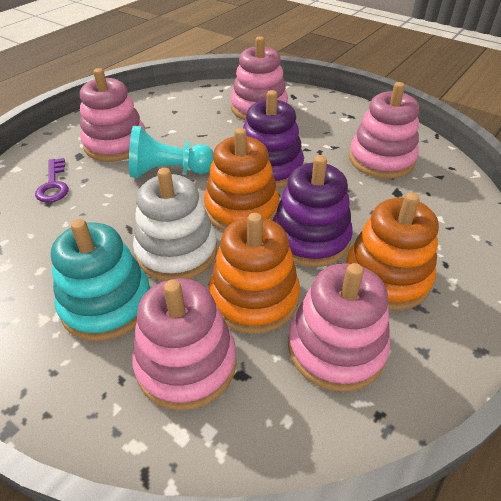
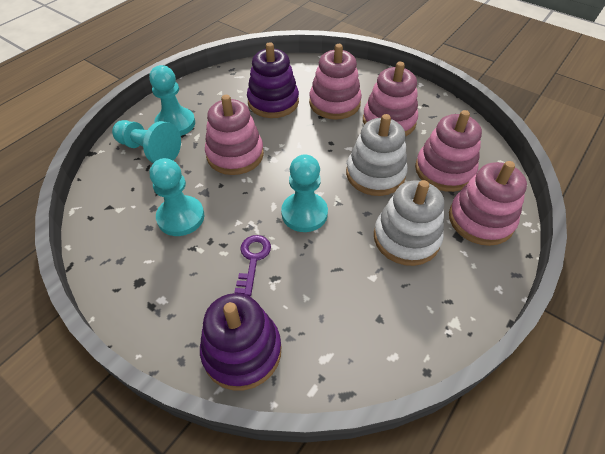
orange stacking toy: [204,128,279,231] [209,213,300,334] [346,192,439,311] = 3 -> none = 0
turquoise pawn: [129,126,214,178] = 1 -> [112,120,181,163] [149,65,195,136] [150,158,204,236] [281,154,328,232] = 4
turquoise stacking toy: [51,219,150,341] = 1 -> none = 0
white stacking toy: [133,168,217,281] = 1 -> [346,114,408,196] [374,180,444,266] = 2

